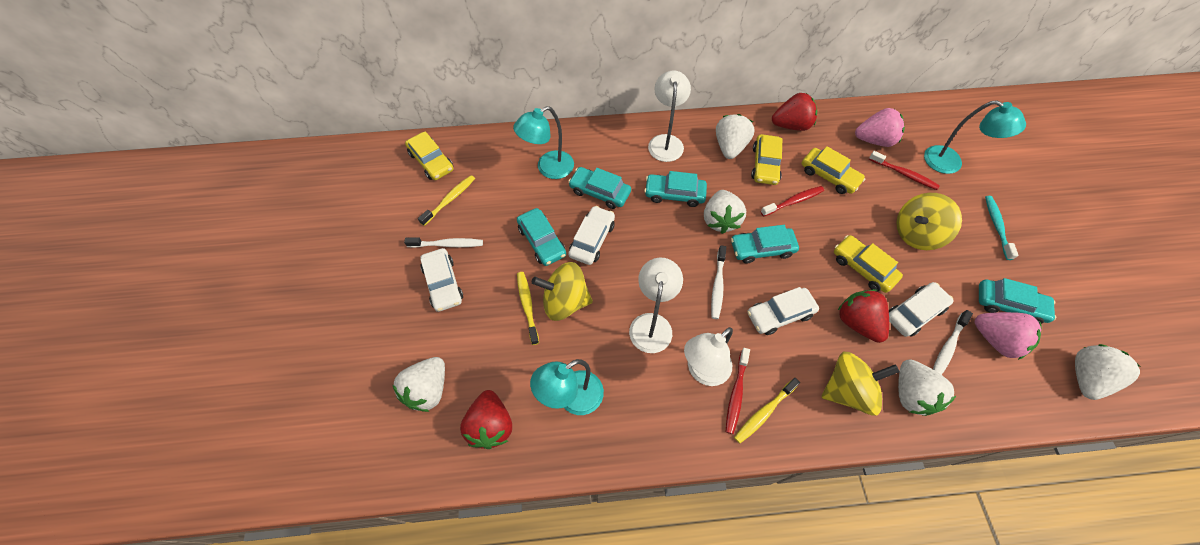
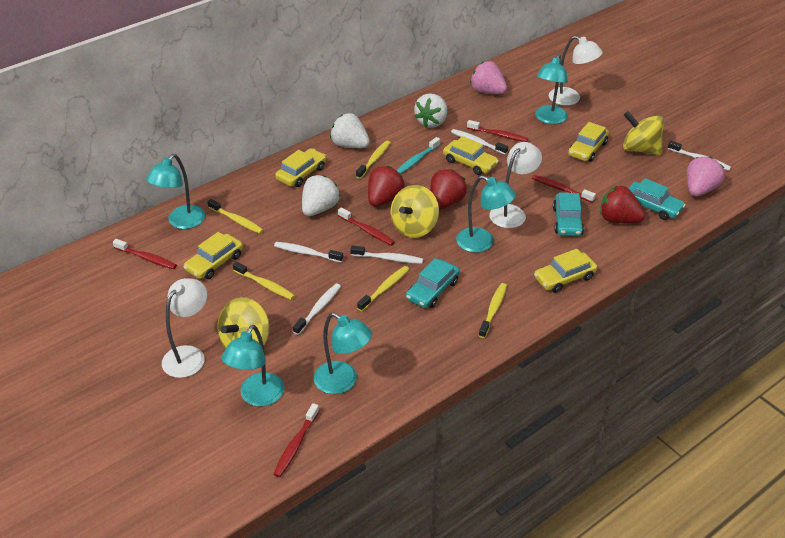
red toothbrush: [726,348,750,434] [761,186,824,217] [869,151,940,190] = 3 -> [113,239,177,269] [273,403,319,477] [338,207,395,246] [467,120,528,142] [532,175,596,203] = 5
turquoise car: [517,208,566,266] [568,167,631,209] [644,171,707,207] [731,225,799,264] [979,278,1056,324] = 5 -> [406,258,460,308] [553,192,584,236] [628,178,686,220] = 3
turquoise lamp: [513,106,574,179] [530,359,604,415] [924,100,1026,174] = 3 -> [146,154,205,229] [222,325,284,406] [314,312,372,394] [456,175,516,253] [535,54,568,124] = 5
white car: [420,248,463,312] [568,206,615,265] [747,287,819,335] [889,282,954,337] = 4 -> none = 0
white strawberry: [392,357,445,412] [704,190,746,234] [716,114,755,159] [898,359,956,416] [1075,344,1140,400] = 5 -> [302,175,340,216] [330,113,370,148] [414,93,447,128] = 3
white toothbrush: [404,237,483,248] [711,245,726,319] [933,310,973,375] = 3 -> [274,242,343,262] [293,284,341,335] [350,245,423,264] [451,129,508,155] [667,141,731,171] = 5
yellow car: [405,131,454,180] [751,134,782,185] [802,146,865,194] [834,235,903,293] = 4 -> [183,232,243,279] [275,148,326,187] [443,136,499,175] [534,249,597,293] [568,122,609,162] = 5
yellow toothbrush: [418,175,475,226] [517,272,539,345] [734,378,800,443] = 3 -> [207,199,263,234] [233,261,295,300] [356,140,391,179] [357,266,409,311] [478,283,507,338] = 5

